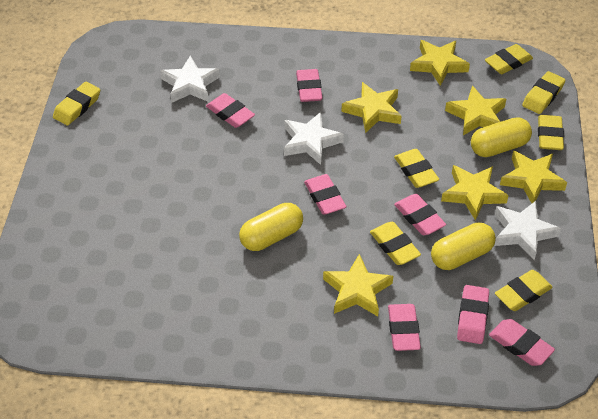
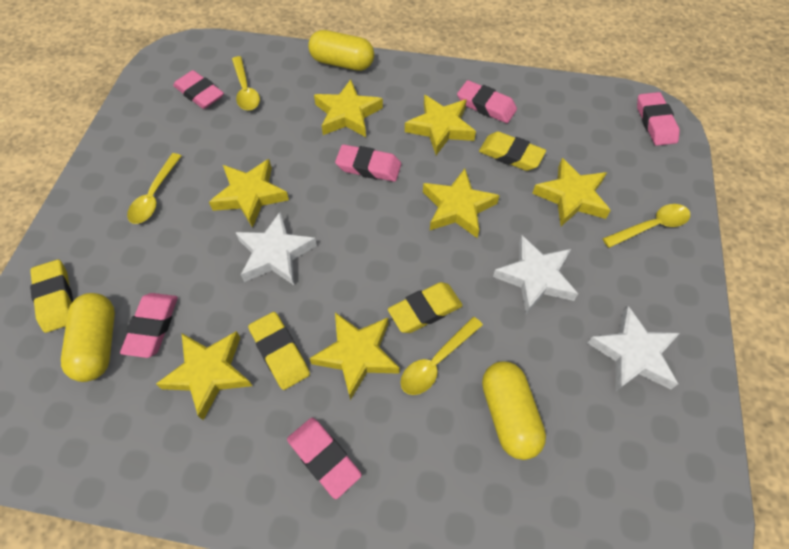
pink eraser: [206,93,255,128] [296,69,323,102] [304,174,346,215] [388,304,421,351] [394,194,446,235] [457,285,489,344] [489,319,555,366] = 7 -> [120,293,178,358] [173,70,224,109] [287,418,362,499] [335,144,401,182] [457,80,517,123] [637,92,680,146] = 6
yellow eraser: [53,82,100,126] [370,222,421,265] [394,149,439,188] [485,44,533,74] [495,270,553,311] [522,71,565,114] [538,115,564,150] = 7 -> [30,260,73,333] [248,312,310,390] [388,282,463,333] [479,131,546,171] = 4
yellow spoon: none = 0 -> [127,153,181,224] [232,56,260,110] [400,317,483,395] [603,204,690,248] = 4
yellow star: [323,254,393,316] [341,82,402,133] [410,40,470,86] [441,165,509,221] [445,86,506,135] [500,150,567,203] = 6 -> [156,331,252,420] [209,159,289,228] [309,312,399,400] [314,79,383,137] [405,95,476,155] [423,169,500,238] [532,158,611,226] = 7

